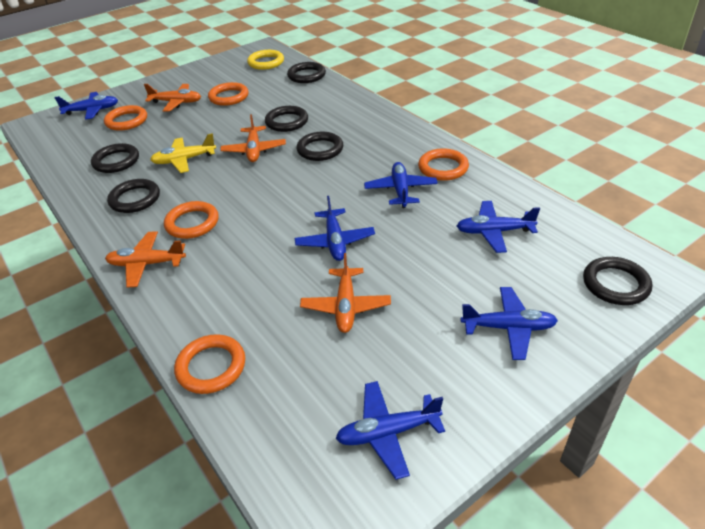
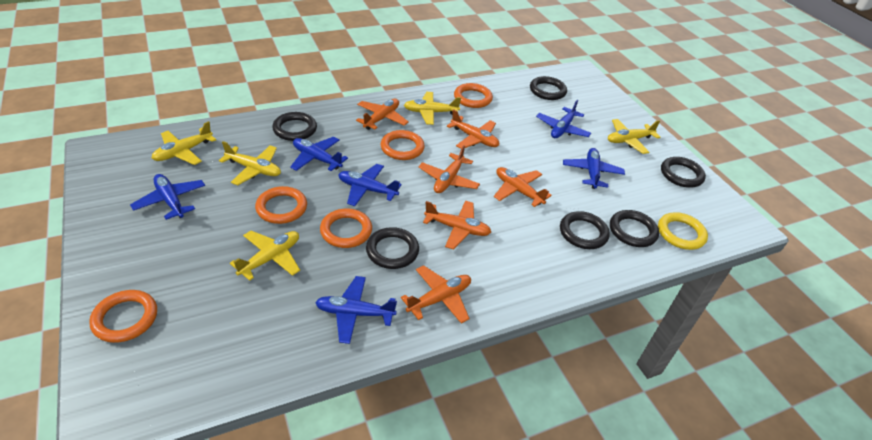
orange plane: [105,231,186,287] [144,84,201,111] [220,114,286,162] [300,253,391,333] = 4 -> [356,98,408,130] [401,265,471,324] [419,145,480,193] [423,201,491,250] [447,109,499,148] [494,167,552,207] = 6
yellow plane: [150,133,216,173] = 1 -> [152,121,216,165] [219,141,281,185] [230,231,300,281] [404,92,461,125] [608,119,660,154] = 5

